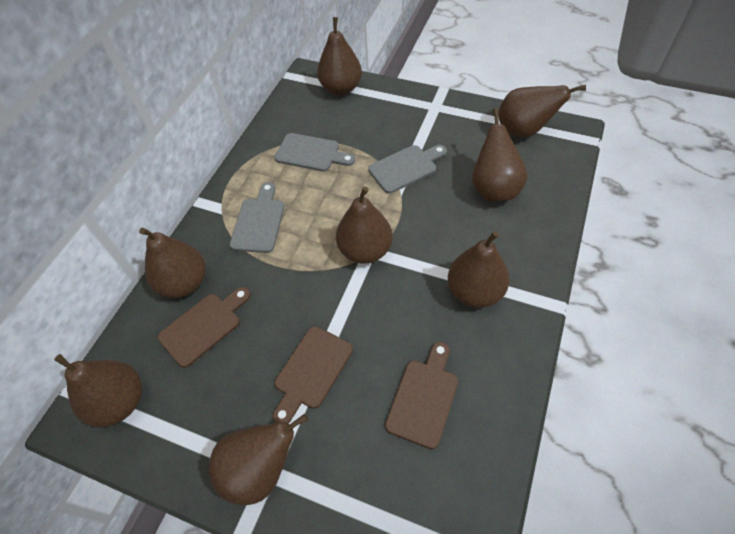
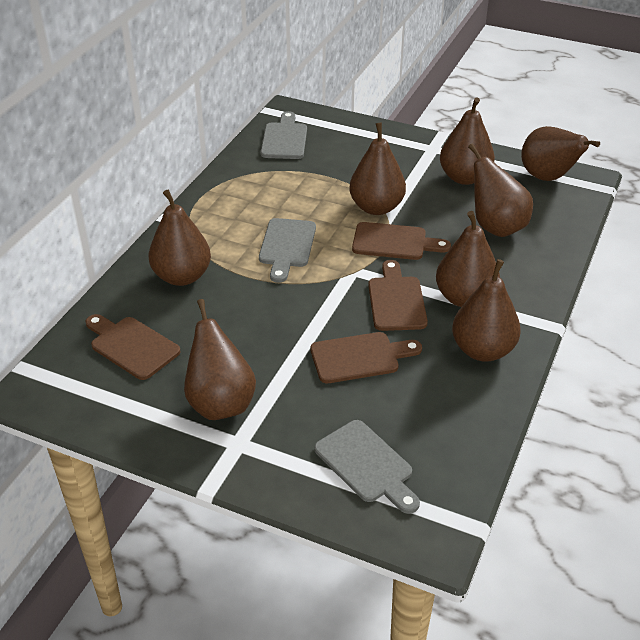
brown cutting board: [158,287,251,368] [273,326,353,423] [385,342,458,449] = 3 -> [86,314,181,380] [310,332,422,383] [352,222,451,260] [368,260,428,331] = 4

